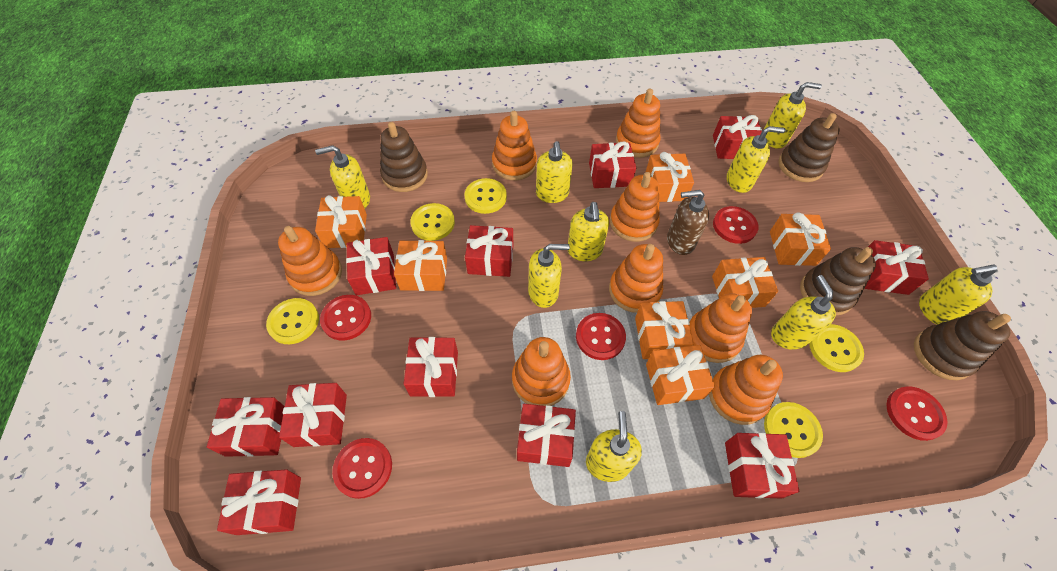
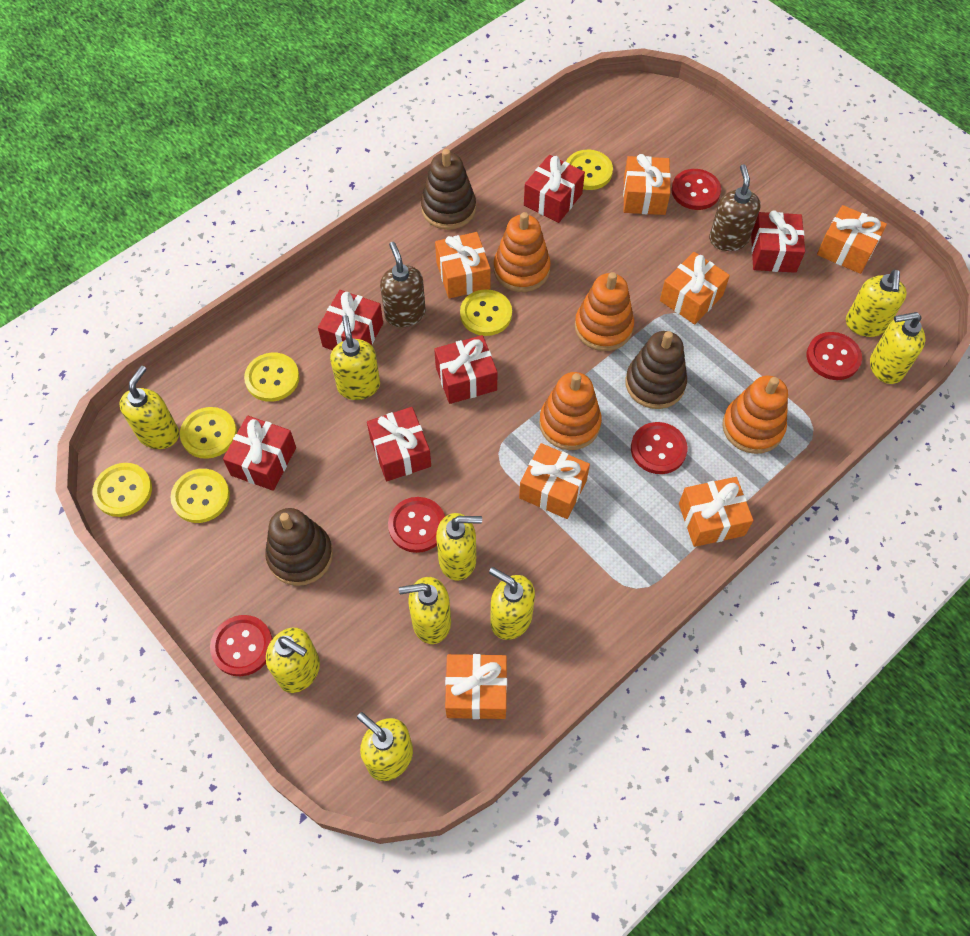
brown soap dispenser: [667,190,709,255] = 1 -> [380,242,426,327] [709,164,761,251] = 2
brown stacking toy: [380,122,428,192] [778,113,840,182] [800,247,876,315] [914,311,1011,380] = 4 -> [265,508,333,586] [421,149,476,230] [626,331,687,409] = 3
orange stacking toy: [278,226,342,296] [492,111,537,180] [512,337,571,406] [609,244,663,313] [610,172,660,242] [616,89,660,158] [689,293,752,363] [709,355,783,425] = 8 -> [494,212,551,292] [539,372,602,450] [575,272,634,351] [722,376,788,454] = 4
red gift: [207,397,285,457] [217,469,301,535] [279,383,347,447] [346,237,396,295] [404,337,458,397] [465,225,513,277] [517,404,576,467] [589,141,636,188] [713,115,762,159] [725,433,799,499] [864,240,929,295] = 11 -> [223,416,296,491] [318,290,383,350] [367,407,431,481] [434,335,498,404] [524,155,585,223] [751,211,805,273] = 6
yellow button: [266,298,319,344] [410,203,455,241] [465,178,507,214] [764,402,823,458] [809,324,864,372] = 5 -> [92,463,152,517] [171,469,230,523] [180,407,237,459] [244,353,299,402] [460,289,512,336] [566,150,613,190] = 6

